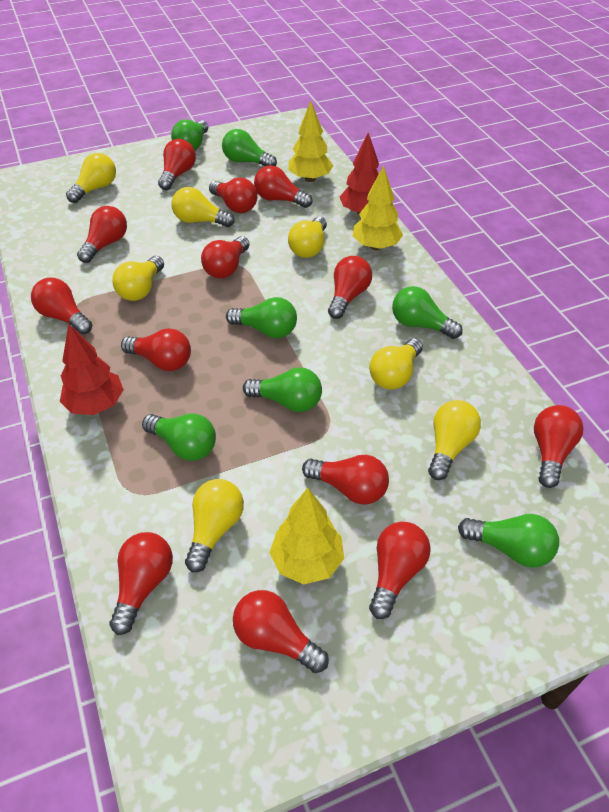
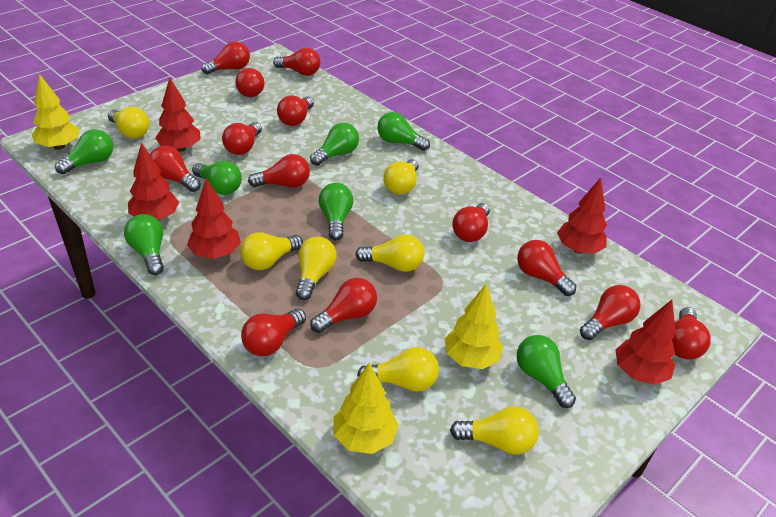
red tree: [60,324,124,415] [339,133,379,215] = 2 -> [128,143,179,221] [155,77,200,152] [187,178,241,259] [557,177,607,254] [615,300,675,385] = 5

